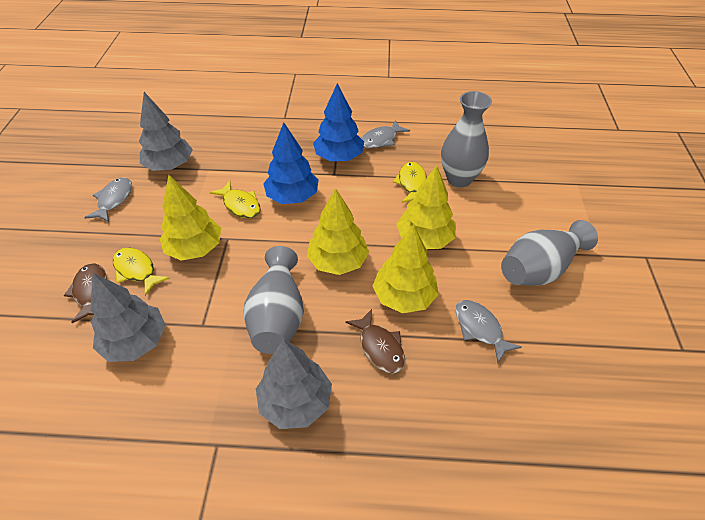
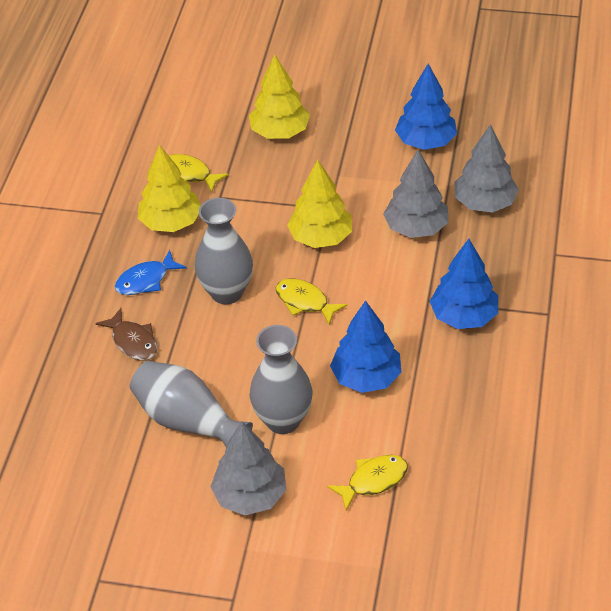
blue fish: none = 0 -> [115,250,187,295] = 1
blue tree: [263,122,319,204] [313,83,364,161] = 2 -> [330,300,402,393] [395,64,457,150] [430,239,498,329] = 3
brown fish: [64,263,107,323] [345,309,405,373] = 2 -> [95,308,157,361] = 1
grey fish: [84,178,132,222] [361,120,410,148] [455,300,522,363] = 3 -> none = 0
yellow tree: [160,175,221,261] [307,188,369,275] [372,225,439,313] [396,165,456,249] = 4 -> [138,145,201,232] [249,54,310,139] [287,159,352,248] = 3

